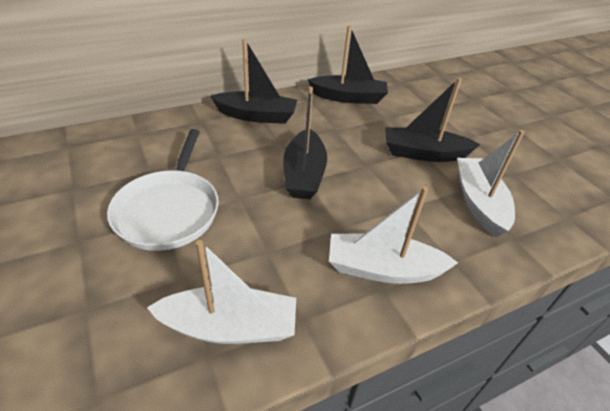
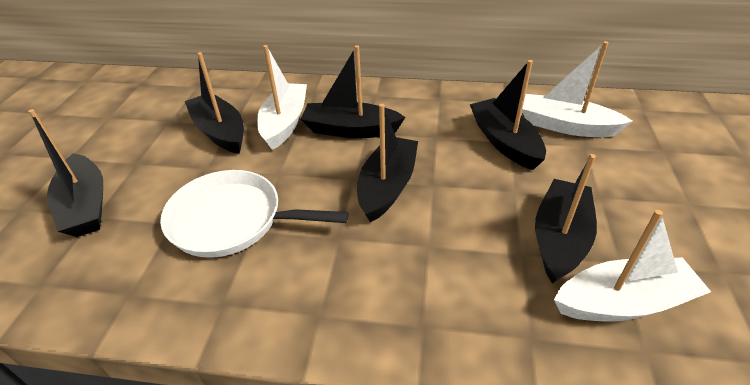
black boat: [210,39,297,124] [283,87,327,199] [308,25,388,104] [385,78,480,162] = 4 -> [28,109,103,237] [185,52,244,154] [300,45,405,138] [357,104,418,222] [470,60,546,170] [535,154,597,284] = 6

